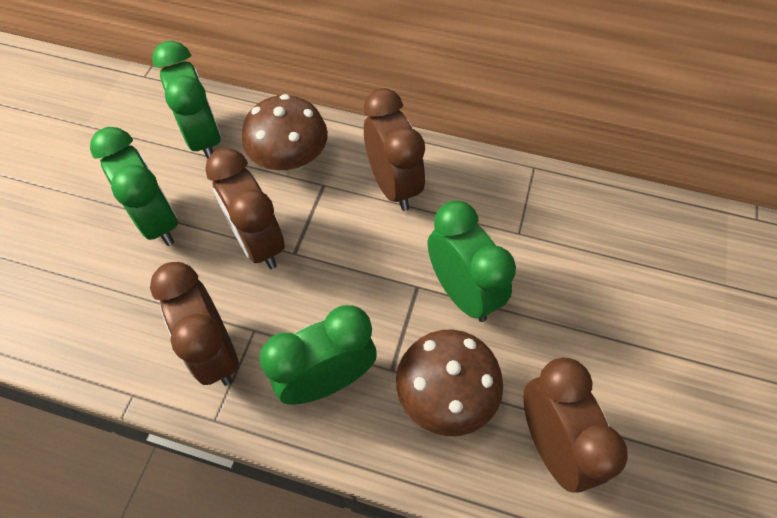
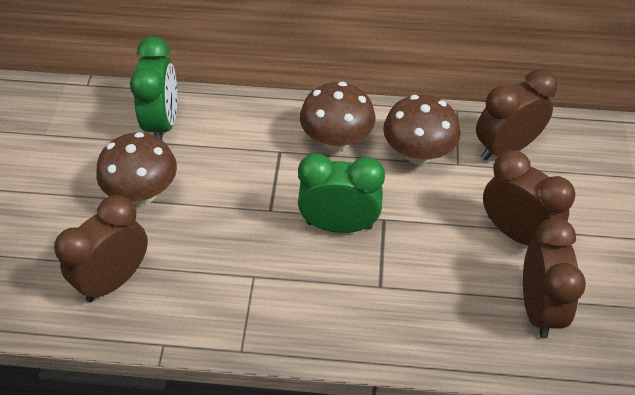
brown mushroom: [242,94,328,173] [396,330,503,436] = 2 -> [96,132,177,205] [300,82,375,151] [383,95,460,165] = 3
green clock: [90,127,178,246] [152,41,221,159] [260,305,377,405] [428,201,516,322] = 4 -> [130,37,177,140] [298,153,385,233] = 2

